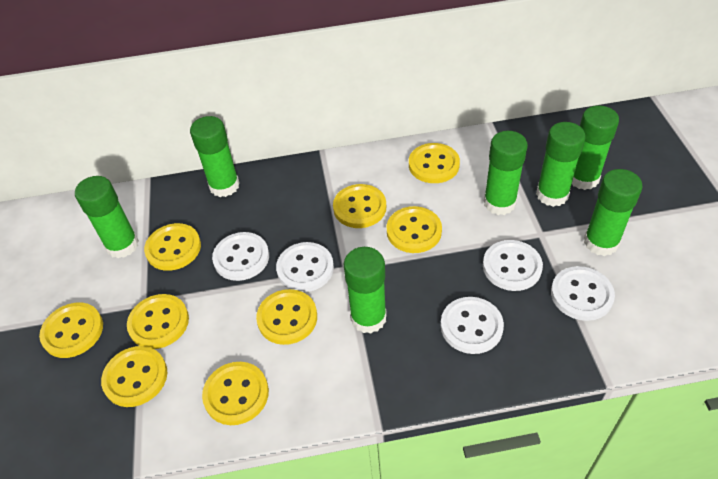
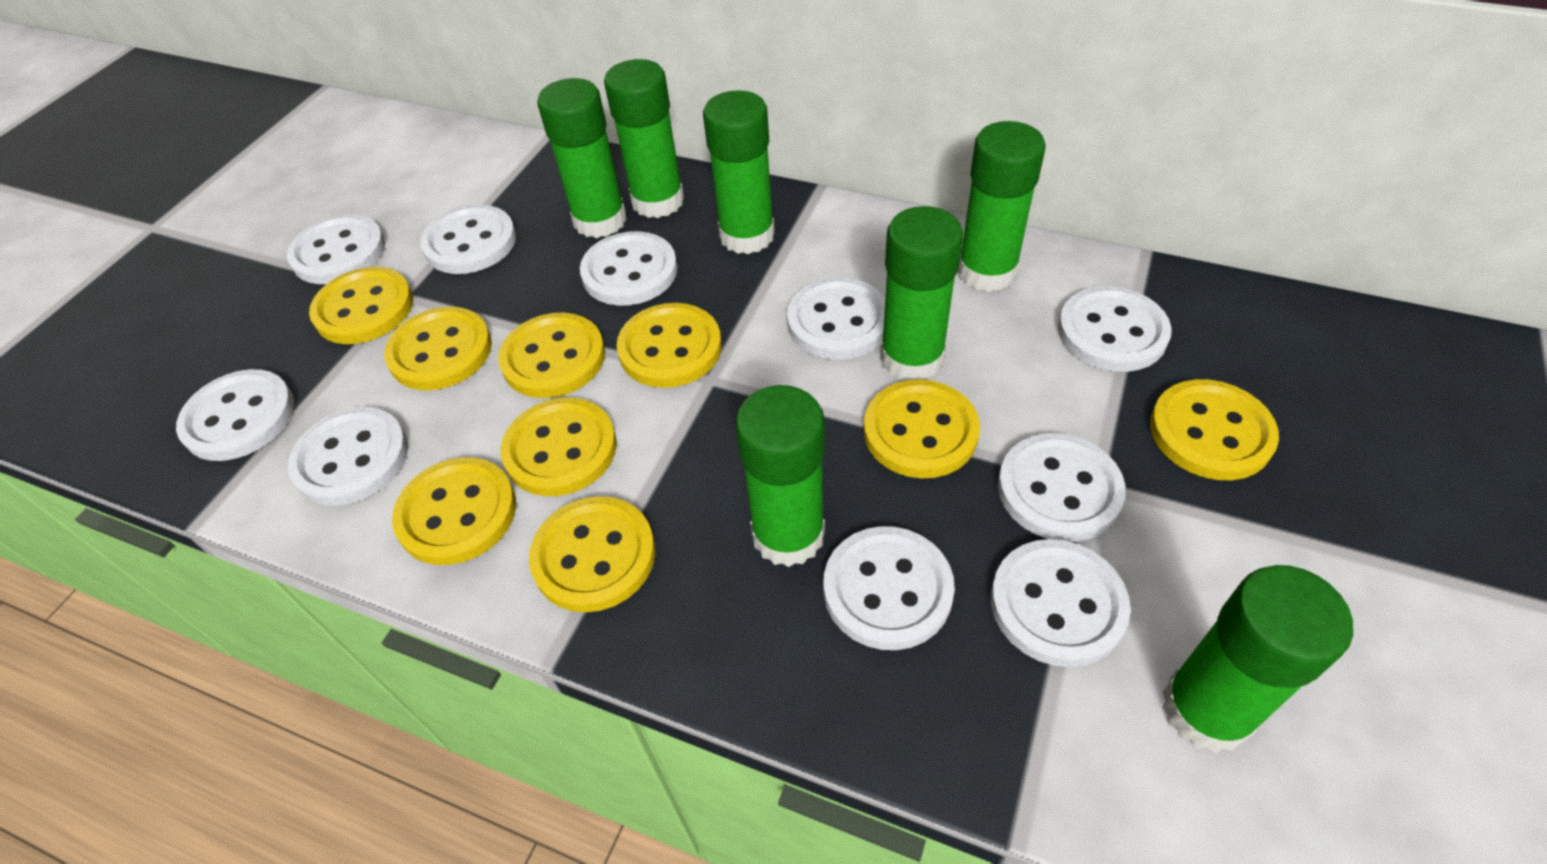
white button: [212,232,269,281] [276,242,334,292] [441,297,504,354] [483,240,543,291] [551,266,615,321] = 5 -> [176,369,294,461] [287,214,385,284] [288,407,408,506] [420,205,516,274] [580,231,677,306] [787,277,885,360] [823,526,955,650] [991,539,1131,667] [998,433,1126,542] [1058,286,1172,372] = 10

